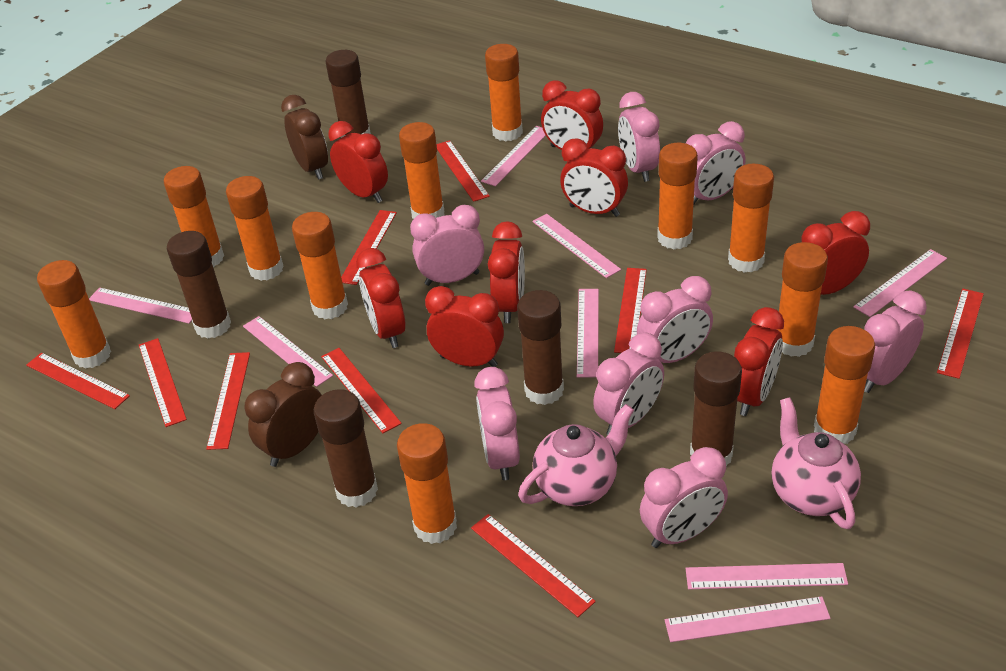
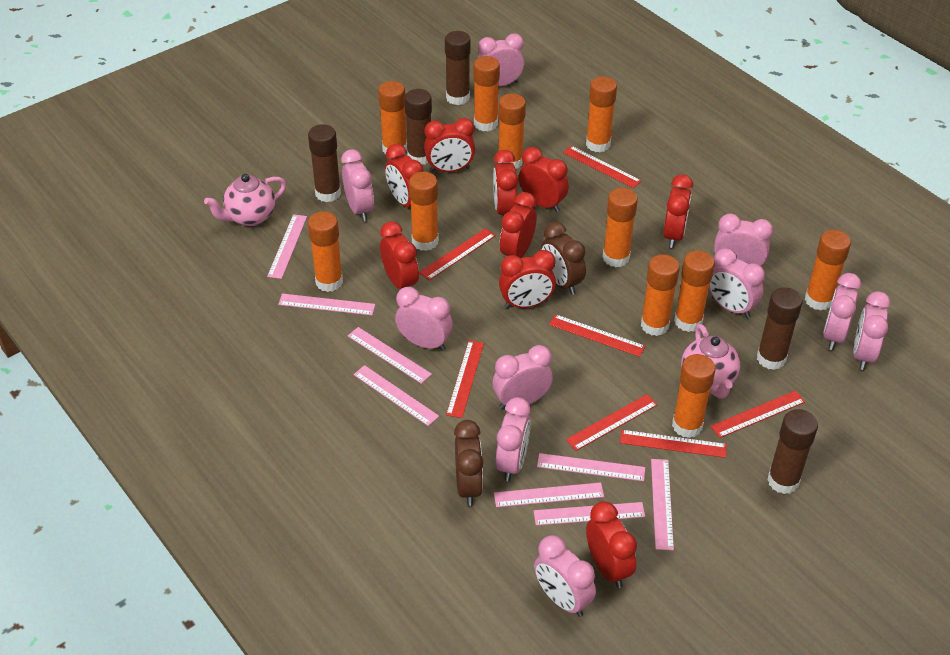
pink clock: [410,205,484,286] [474,367,520,480] [593,333,664,435] [618,92,660,182] [637,276,713,363] [640,447,728,548] [686,121,746,206] [864,290,927,393] = 8 -> [341,149,374,221] [395,287,453,351] [477,33,524,86] [493,345,553,410] [496,397,531,481] [534,535,596,617] [709,248,765,318] [714,213,773,266] [823,273,861,350] [853,291,891,370] = 10
red clock: [328,121,388,203] [356,248,405,348] [425,286,504,367] [488,221,525,323] [541,81,603,150] [560,138,628,217] [734,307,784,416] [801,211,870,295] = 8 -> [380,221,419,289] [385,144,424,207] [424,118,475,172] [493,150,518,215] [499,250,556,309] [500,192,536,258] [519,147,569,212] [586,501,637,588] [663,174,693,248] = 9
red ruler: [26,353,130,409] [139,338,187,427] [206,352,250,450] [321,348,402,433] [341,210,397,285] [436,140,490,202] [471,514,596,617] [614,268,647,353] [937,289,984,379] = 9 -> [419,228,496,280] [446,340,484,418] [549,314,645,357] [563,146,641,188] [566,394,658,451] [620,430,727,458] [710,391,805,438] = 7

